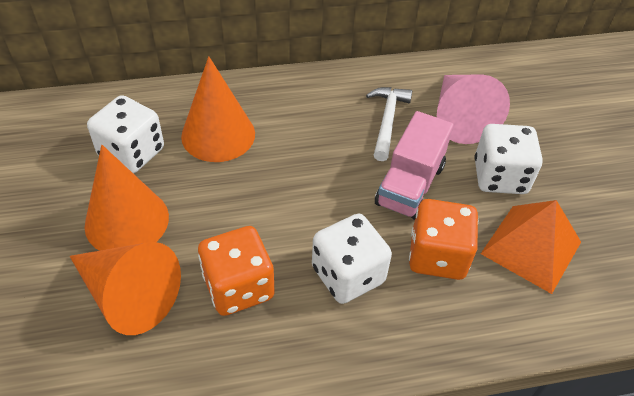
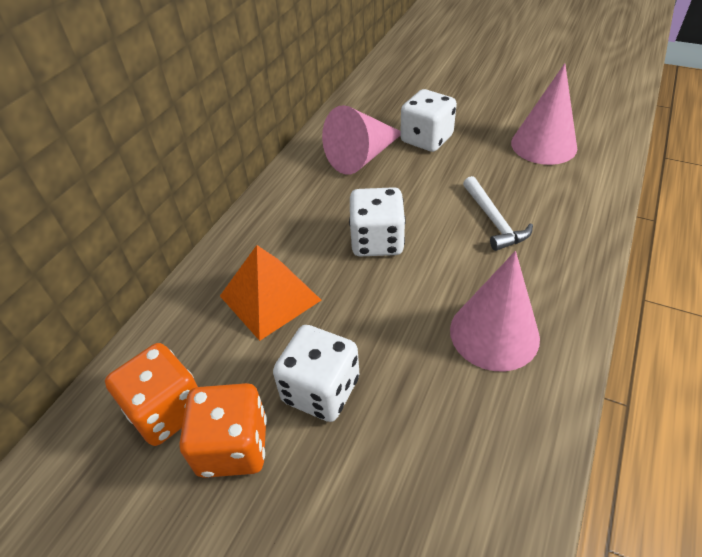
orange cone: [69,242,181,335] [84,145,169,251] [181,56,255,162] = 3 -> none = 0
pink cone: [437,74,510,144] = 1 -> [322,105,400,175] [450,251,540,371] [511,63,577,165] = 3
pink truck: [375,111,454,220] = 1 -> none = 0

